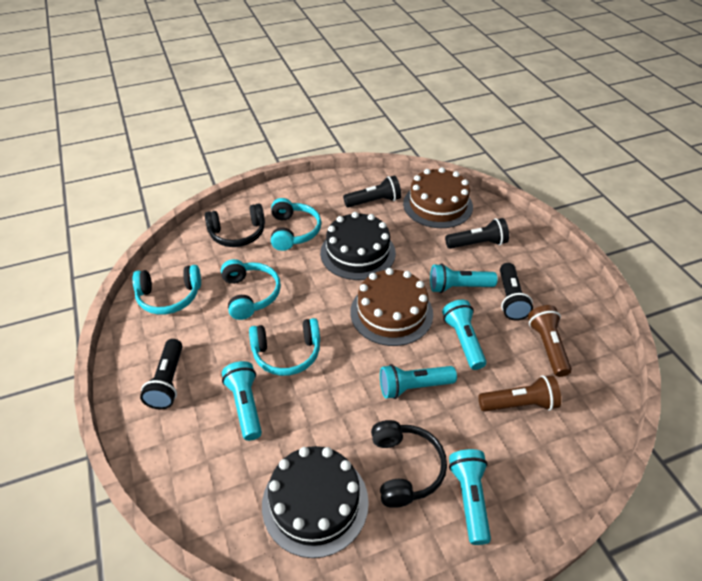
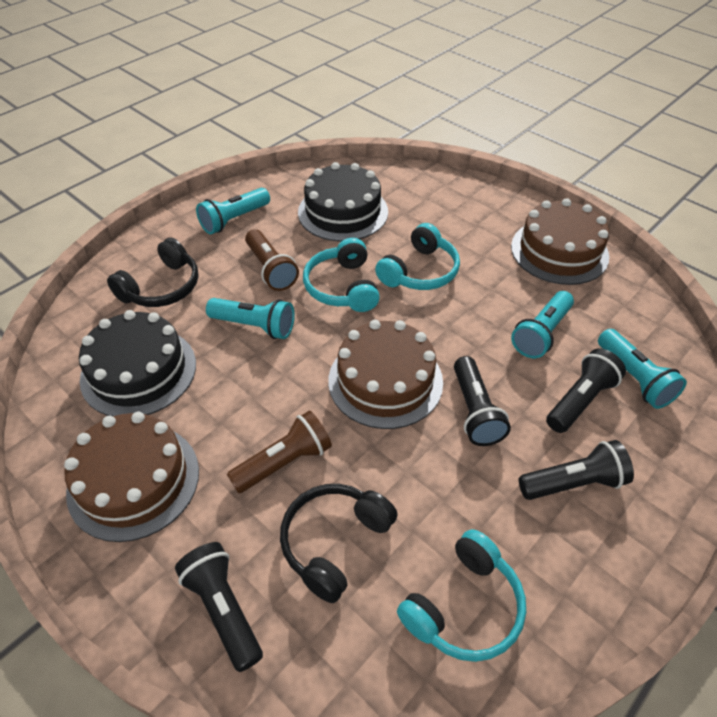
brown cake: [350,268,433,346] [403,167,473,228] = 2 -> [64,412,199,542] [328,320,443,429] [511,198,609,285] = 3
turquoise flashlight: [222,361,262,441] [380,364,457,399] [430,264,498,293] [442,300,486,370] [449,449,491,545] = 5 -> [196,188,270,234] [206,298,295,339] [511,291,574,358] [598,329,687,409] = 4
turquoise headphones: [132,265,201,315] [221,259,281,320] [249,318,320,376] [271,198,321,251] = 4 -> [303,238,380,312] [375,223,460,290] [397,529,526,662] = 3

